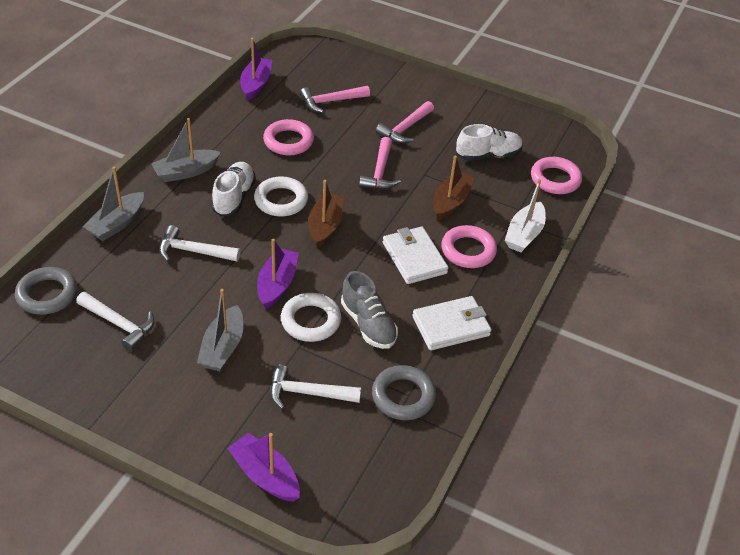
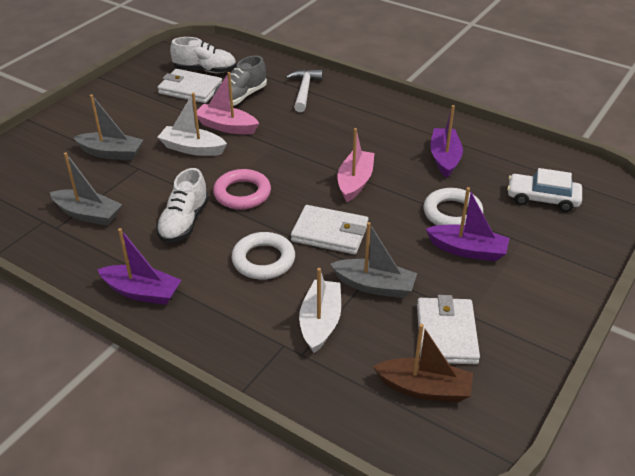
brown boat: [308,180,344,248] [433,155,475,220] = 2 -> [373,324,473,402] = 1
grey ring: [15,267,77,315] [372,365,436,420] = 2 -> none = 0
pink boat: none = 0 -> [197,72,259,134] [338,128,375,202] = 2
pink hammer: [300,86,370,113] [359,137,401,189] [376,101,434,143] = 3 -> none = 0
pink ring: [263,119,314,155] [441,225,497,268] [531,157,582,194] = 3 -> [213,169,271,210] = 1
white boat: [505,179,546,252] = 1 -> [157,92,227,156] [299,268,341,353] = 2
white car: none = 0 -> [507,168,582,212] = 1
white hammer: [76,292,155,351] [159,225,240,262] [270,364,361,410] = 3 -> [286,69,323,112] = 1
white wallet: [383,227,449,284] [412,296,491,350] = 2 -> [157,69,222,103] [291,205,369,254] [417,295,480,364] = 3

